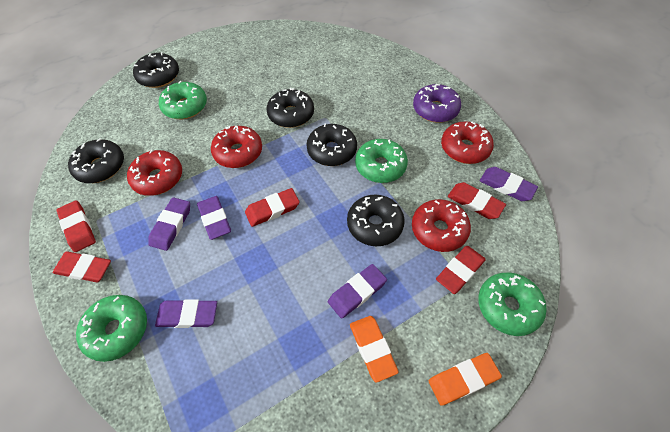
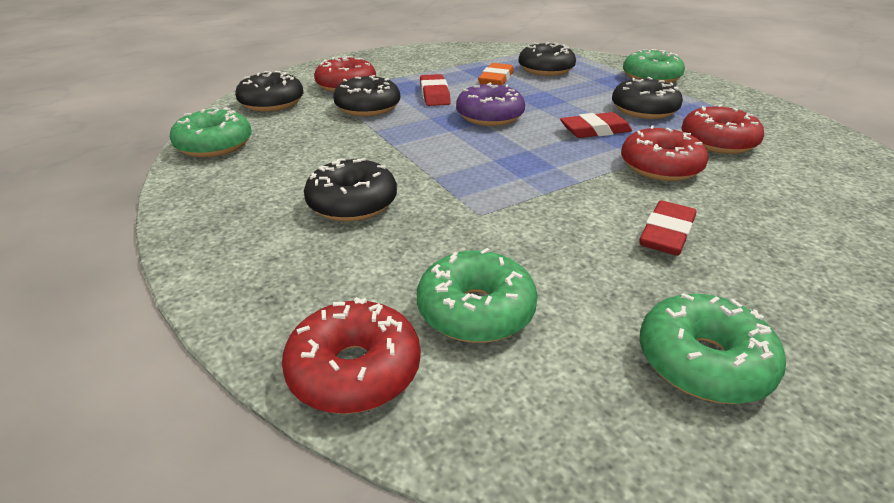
orange eraser: [350,316,399,383] [429,353,502,406] = 2 -> [478,63,514,85] = 1
purple eraser: [148,197,190,251] [155,299,217,328] [197,196,231,240] [328,264,387,319] [480,167,538,201] = 5 -> none = 0
red eraser: [53,251,111,282] [57,200,96,252] [245,188,300,227] [436,246,486,294] [448,182,506,219] = 5 -> [420,74,451,106] [560,112,632,138] [640,200,697,256] = 3

